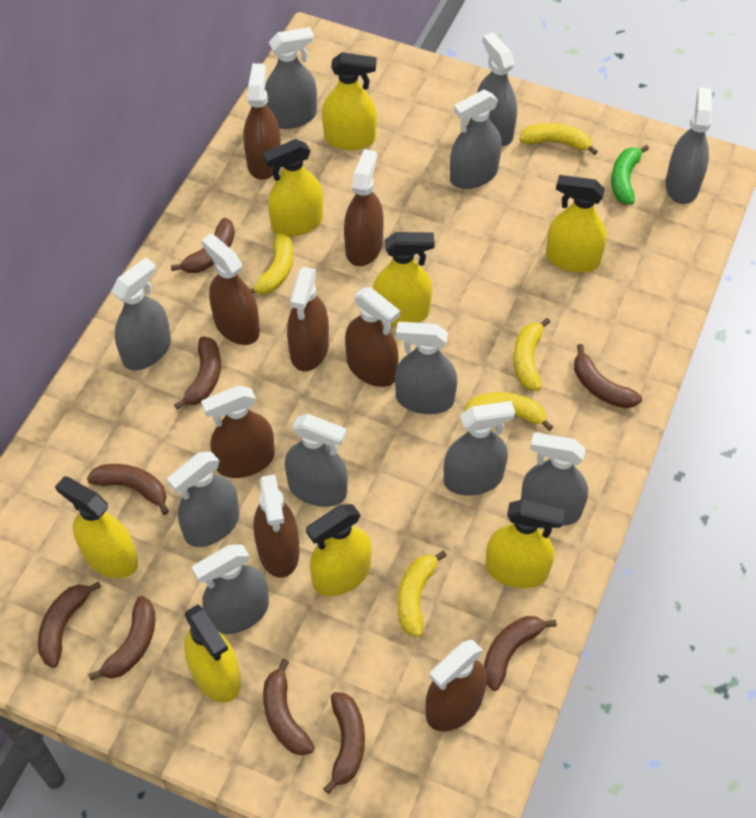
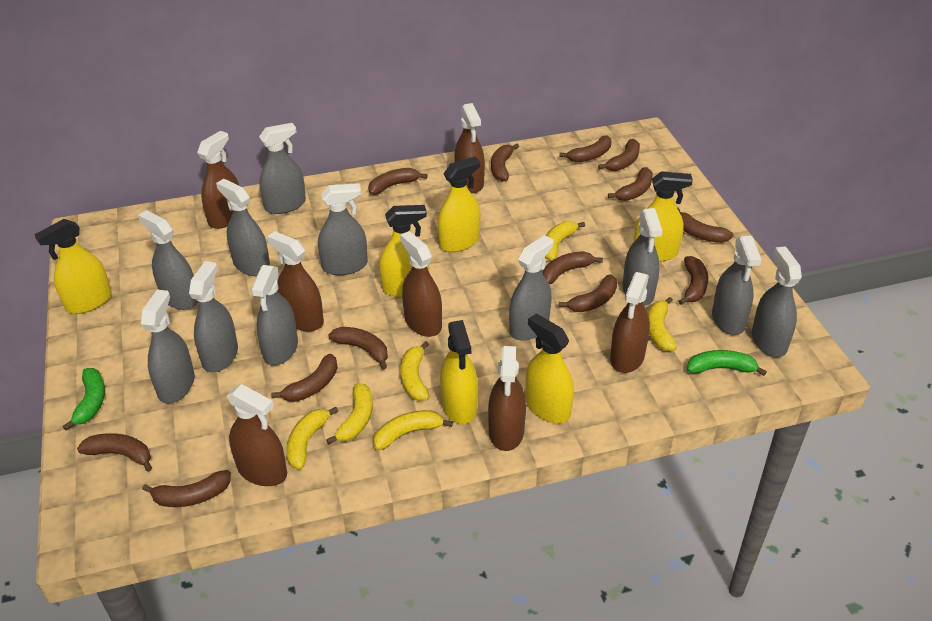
brown banana: [38,581,101,668] [87,464,169,515] [88,596,155,681] [171,218,235,273] [174,336,221,409] [263,659,315,755] [323,692,365,794] [484,616,557,691] [574,344,642,408] = 9 -> [77,433,152,472] [142,470,231,507] [271,354,338,402] [328,327,388,369] [368,168,427,195] [491,144,519,181] [542,251,603,284] [559,135,611,162] [559,274,617,312] [598,139,640,171] [608,167,653,201] [677,208,733,243] [679,256,708,305] = 13
brown spray bottle: [201,234,260,345] [201,385,275,478] [243,63,281,180] [254,474,299,578] [287,267,329,371] [344,149,384,266] [345,287,400,387] [426,640,487,731] = 8 -> [197,131,239,229] [227,384,287,486] [267,231,324,331] [400,231,442,337] [454,103,485,193] [488,346,526,451] [610,272,650,373] = 7
green banana: [611,145,649,205] = 1 -> [63,368,105,431] [687,350,767,376] = 2
yellow banana: [250,233,293,295] [398,551,447,637] [464,392,553,431] [513,318,551,391] [519,123,598,155] = 5 -> [287,407,338,470] [326,383,373,444] [373,410,453,450] [401,341,430,401] [545,221,585,261] [648,297,677,351] = 6
yellow spray bottle: [55,476,138,578] [184,604,241,703] [263,139,323,237] [306,504,372,596] [322,52,377,150] [373,232,435,326] [486,499,565,588] [546,175,607,273] = 8 -> [34,219,112,314] [379,205,429,297] [438,156,481,252] [440,320,478,424] [525,313,574,423] [634,171,693,262] = 6

